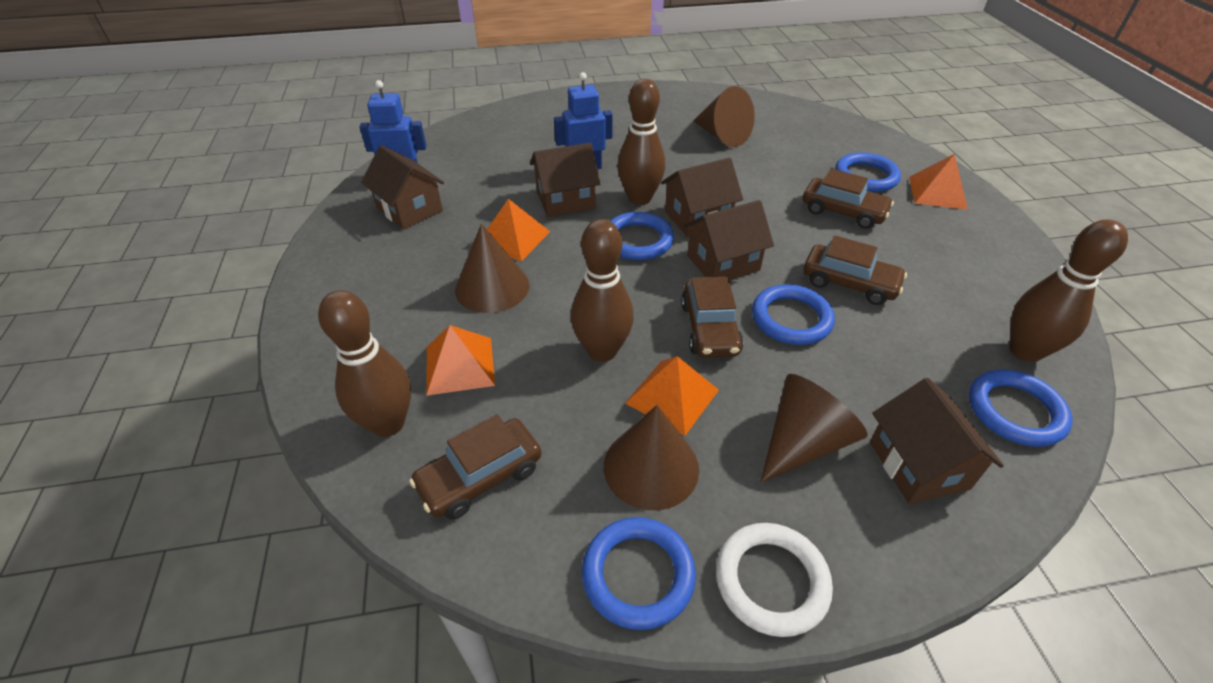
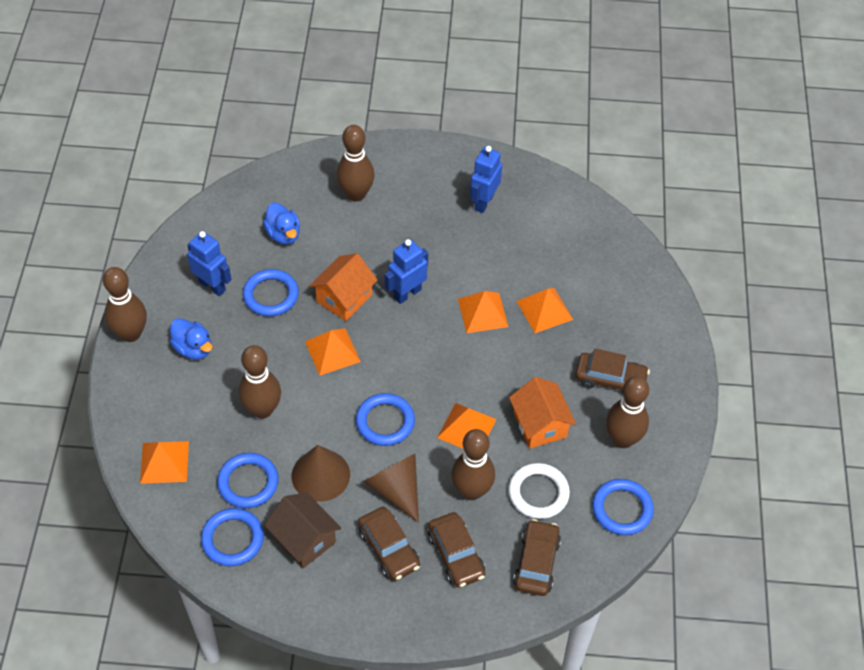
blue duck: none = 0 -> [170,318,212,360] [263,203,300,245] = 2
blue robot: [359,80,426,163] [554,72,613,169] = 2 -> [187,231,231,296] [385,239,428,304] [470,146,502,213] = 3
brown bowling pin: [318,290,411,437] [571,219,634,362] [617,79,665,205] [1009,219,1128,362] = 4 -> [103,267,147,342] [239,345,281,419] [336,125,374,202] [451,429,495,500] [606,376,649,448] = 5
brown cone: [455,223,529,313] [604,405,699,510] [693,86,755,147] [761,374,867,482] = 4 -> [292,445,350,502] [363,454,419,523] = 2
brown house: [361,145,444,229] [530,143,600,217] [661,158,743,237] [684,200,774,280] [870,378,1004,504] = 5 -> [265,492,341,568] = 1
orange house: none = 0 -> [310,253,378,321] [509,377,576,448] = 2
orange pyramid: [426,325,495,396] [487,199,550,261] [625,356,719,436] [909,154,968,210] = 4 -> [140,441,189,484] [305,328,361,376] [437,403,496,448] [458,291,508,333] [517,288,573,333] = 5

